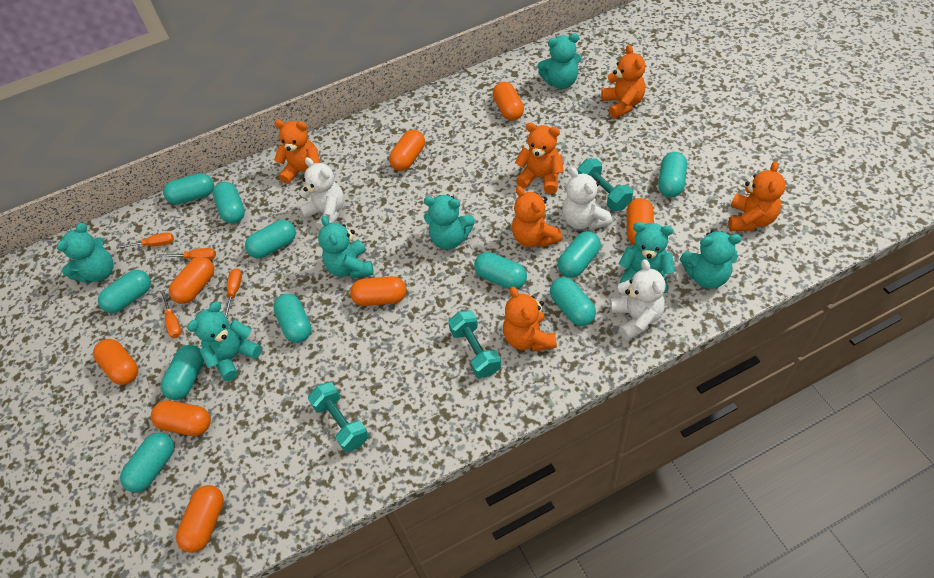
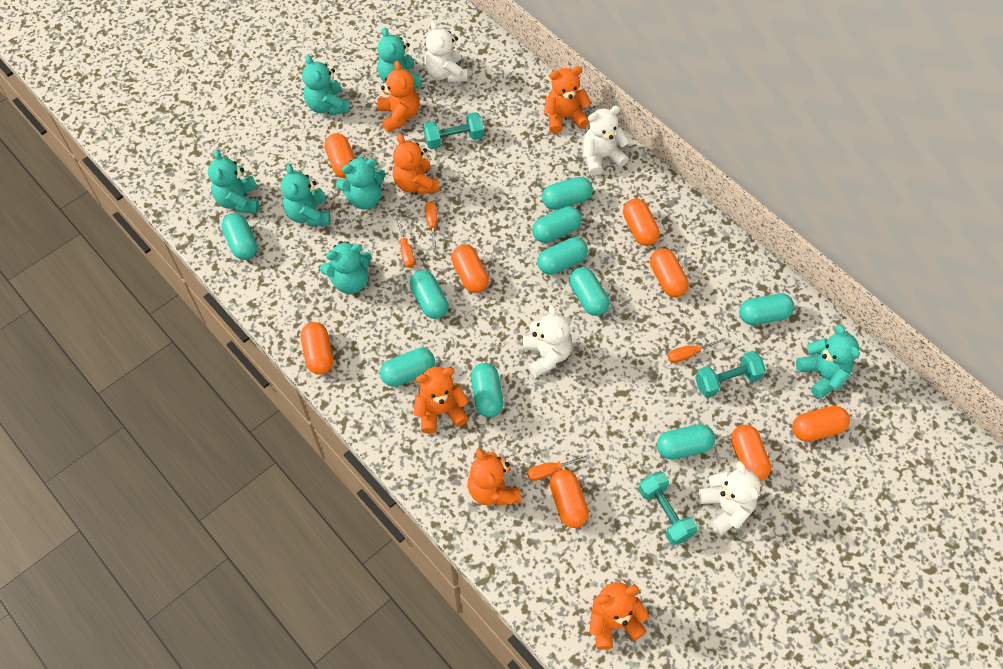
turquoise capsule: [98,270,151,313] [120,432,174,492] [161,345,204,400] [163,173,214,205] [213,182,245,224] [245,220,296,258] [273,294,311,343] [474,252,527,289] [550,277,596,326] [558,231,601,278] [658,152,687,197] = 11 -> [221,213,257,260] [380,348,435,387] [410,270,448,319] [471,363,503,418] [532,206,582,243] [538,237,588,275] [542,177,593,210] [569,267,610,316] [657,424,715,460] [739,293,794,325] = 10
white teddy bear: [299,157,344,230] [562,167,612,230] [610,259,666,340] = 3 -> [425,21,467,83] [523,305,572,378] [583,106,629,175] [699,461,760,535] = 4

